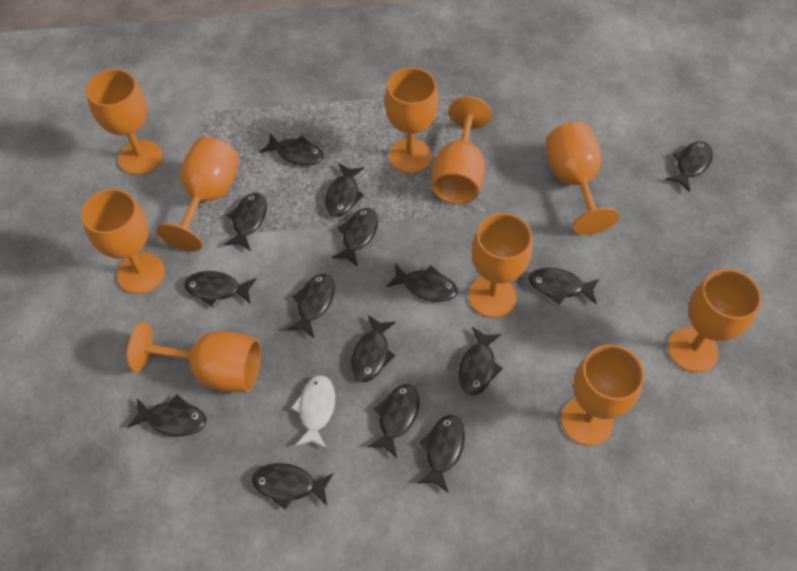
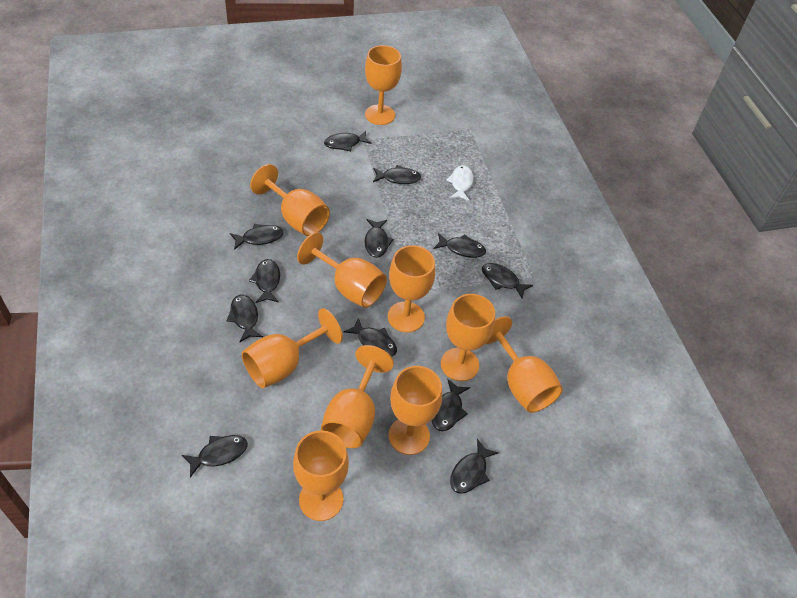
black fish: [128,394,206,436] [184,271,256,308] [224,193,267,251] [252,463,333,510] [259,133,324,166] [287,274,335,338] [325,163,365,217] [332,208,378,267] [351,315,396,382] [367,384,419,458] [386,263,458,302] [417,415,465,493] [459,327,503,395] [528,268,599,305] [665,141,713,192] = 15 -> [182,435,248,478] [226,295,263,342] [230,224,284,250] [249,259,280,303] [324,131,372,151] [344,318,397,357] [365,219,394,258] [373,165,421,184] [432,379,470,431] [434,233,486,258] [450,439,499,494] [482,263,533,298] = 12

